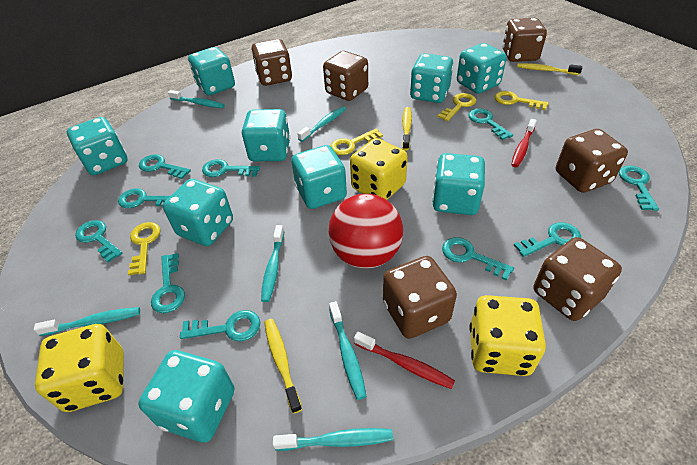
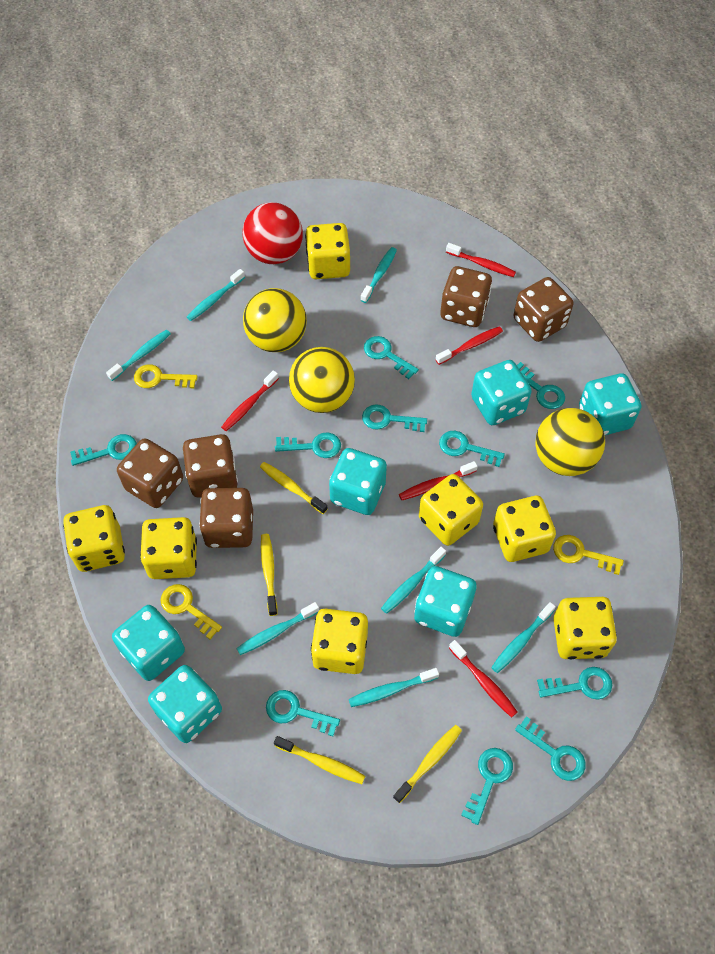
brown dice: [251,39,292,86] [323,51,368,101] [383,256,457,339] [503,18,547,62] [533,237,622,321] [556,129,628,193] = 6 -> [117,438,183,508] [183,434,238,498] [199,488,253,548] [440,266,492,327] [513,277,573,342] = 5
red toothbrush: [354,332,455,389] [511,119,537,167] = 2 -> [221,370,279,431] [399,461,478,500] [435,326,503,365] [446,243,516,277] [449,640,517,718] = 5
turquoise dice: [67,117,128,175] [138,350,235,442] [163,179,233,246] [188,47,235,95] [242,109,290,161] [291,145,347,209] [410,53,453,103] [432,153,485,215] [457,43,507,94] = 9 -> [112,605,185,681] [148,665,222,743] [329,448,387,515] [414,566,477,637] [471,360,532,425] [579,373,641,435] = 6
turquoise toothbrush: [34,307,140,336] [168,90,225,108] [261,225,284,302] [273,428,393,451] [297,106,346,142] [329,301,367,400] = 6 -> [106,330,171,381] [187,269,245,321] [236,602,319,655] [349,668,439,707] [361,247,397,303] [381,547,446,614] [491,602,556,673] = 7
yellow ball: none = 0 -> [243,288,307,352] [289,347,355,413] [535,408,605,476] = 3
yellow dice: [35,324,124,412] [350,138,408,200] [469,295,546,376] = 3 -> [63,505,125,572] [140,517,197,579] [305,223,350,279] [311,609,368,674] [419,474,483,546] [493,496,556,562] [553,597,617,660] = 7
yellow key: [128,222,160,276] [330,129,383,155] [438,93,476,121] [494,91,549,110] = 4 -> [134,364,198,388] [160,584,222,639] [553,535,624,575] = 3
yellow toothbrush: [264,319,302,414] [402,107,412,150] [517,63,582,75] = 3 -> [260,462,327,514] [261,534,278,616] [274,736,365,784] [393,725,462,803] = 4

